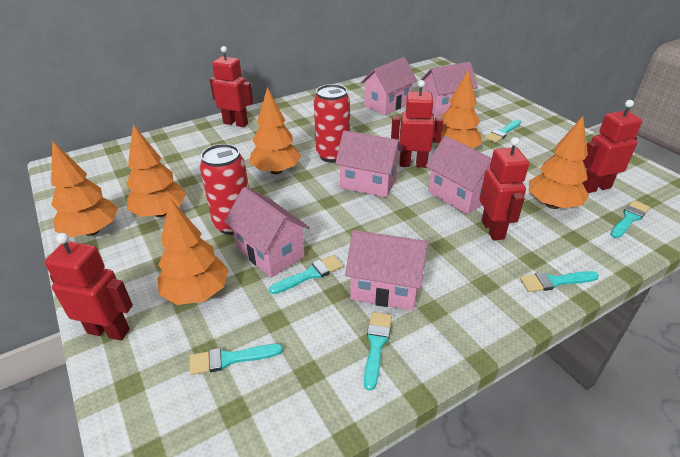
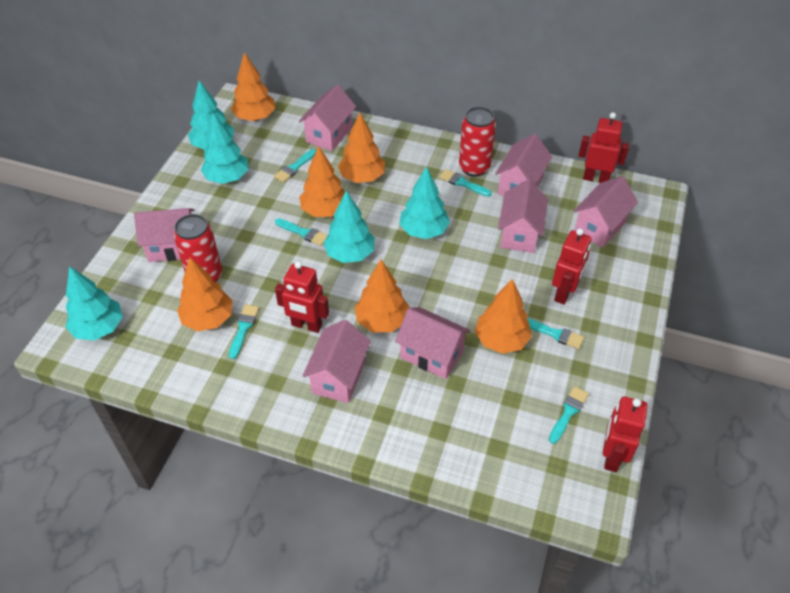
pink house: [224,187,310,277] [335,130,403,198] [345,230,428,311] [360,57,417,115] [421,62,478,117] [426,136,492,215] = 6 -> [134,208,195,262] [299,84,356,151] [303,320,371,403] [395,307,471,379] [495,134,552,196] [498,179,548,253] [574,176,638,248] = 7
red robot: [44,233,133,341] [210,46,254,127] [391,80,443,168] [479,137,529,241] [582,100,642,193] = 5 -> [275,261,329,333] [552,228,591,305] [578,112,629,183] [603,396,648,472] = 4
turquoise tree: none = 0 -> [66,266,123,340] [188,81,234,150] [201,113,249,184] [323,191,375,263] [399,166,450,239] = 5

